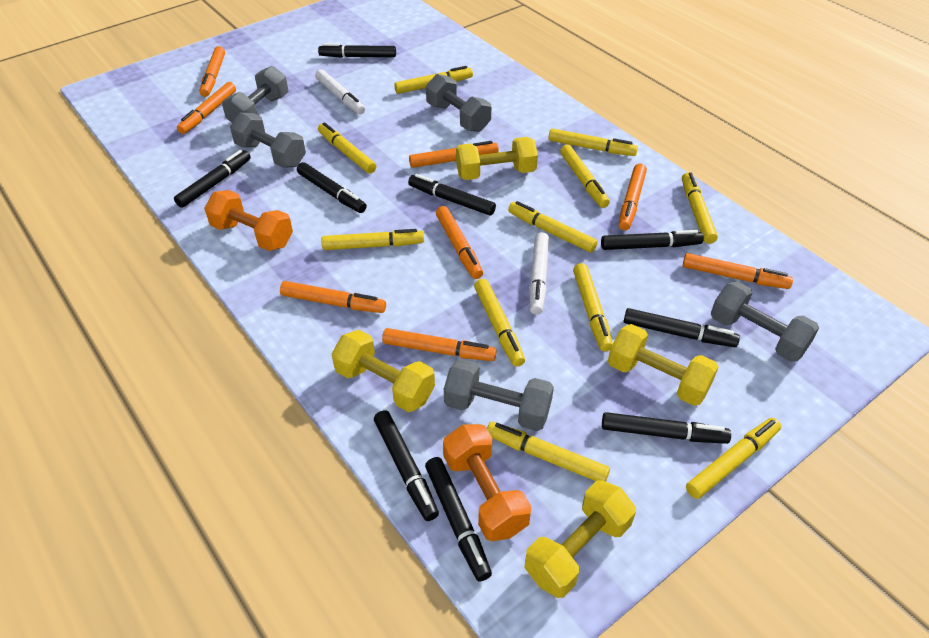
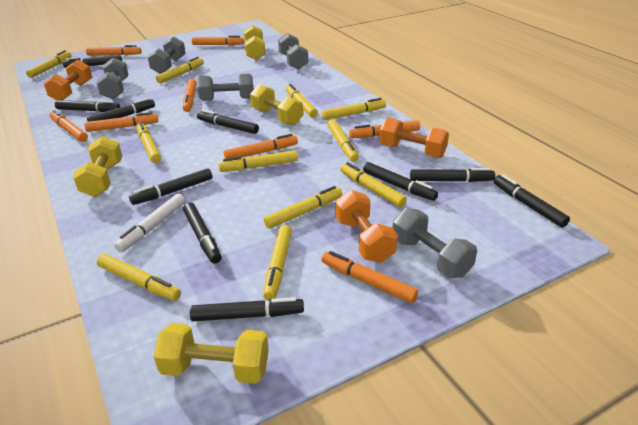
black marker: [174,150,251,208] [297,162,367,213] [318,43,396,58] [374,410,439,521] [408,174,496,216] [425,457,492,582] [601,230,704,250] [602,412,731,444] [624,308,740,347] = 9 -> [55,100,120,112] [62,55,122,68] [87,98,155,122] [129,168,212,205] [183,202,222,264] [190,297,304,321] [197,110,259,134] [363,162,438,201] [410,168,495,182] [494,174,570,227] = 10
orange dumbbell: [204,190,293,251] [443,424,531,541] = 2 -> [44,60,92,100] [335,190,398,263] [379,118,449,158] = 3
white marker: [315,69,365,115] [529,232,549,315] = 2 -> [114,193,185,252] = 1

